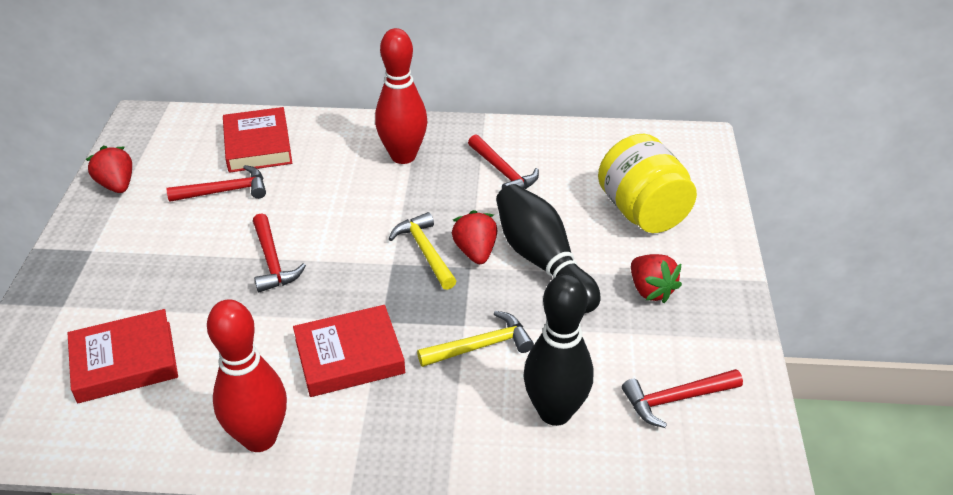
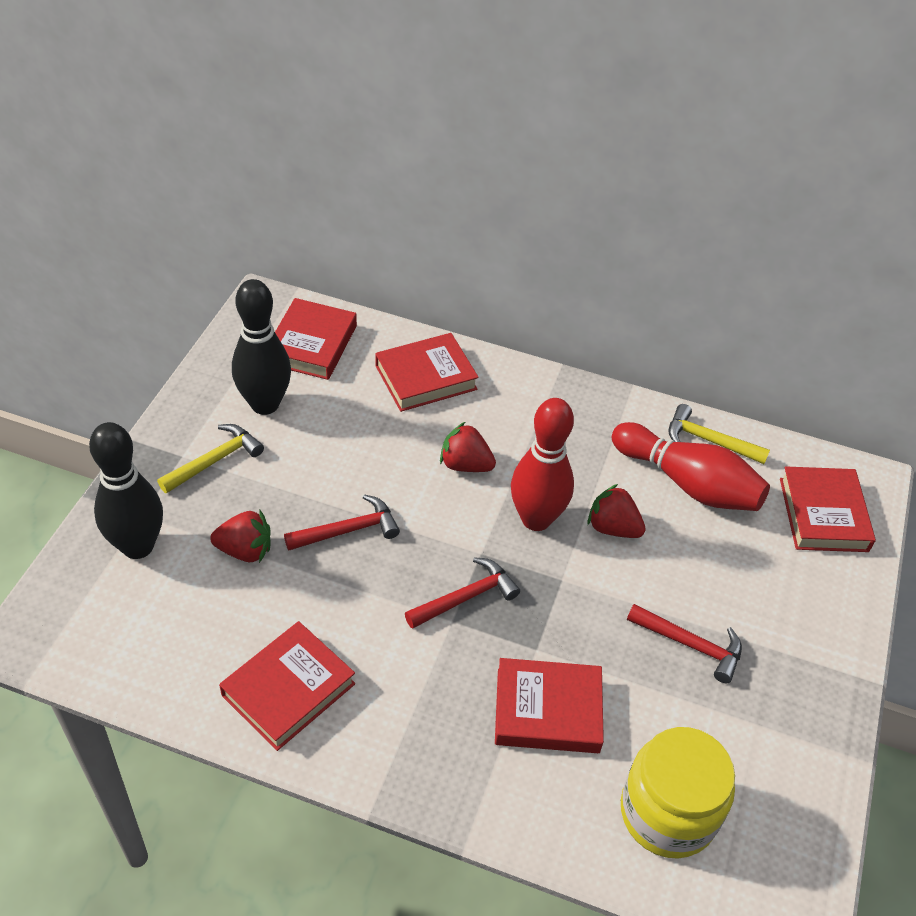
red book: [68,309,178,403] [223,107,292,173] [293,305,405,397] = 3 -> [219,621,356,751] [275,298,357,380] [375,333,479,412] [495,658,604,753] [780,466,876,552] = 5
red hammer: [167,165,266,202] [253,213,306,292] [468,134,539,189] [622,369,743,428] = 4 -> [284,494,400,551] [405,557,520,629] [627,604,742,683] = 3

